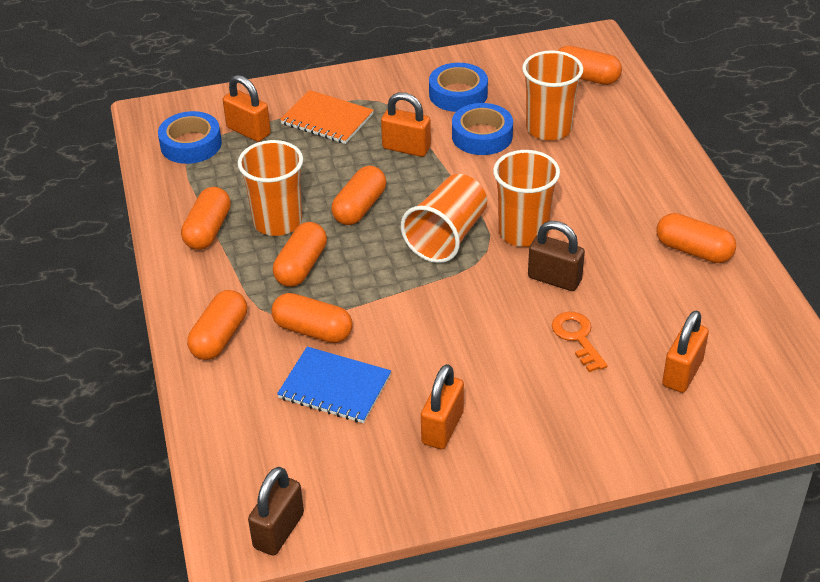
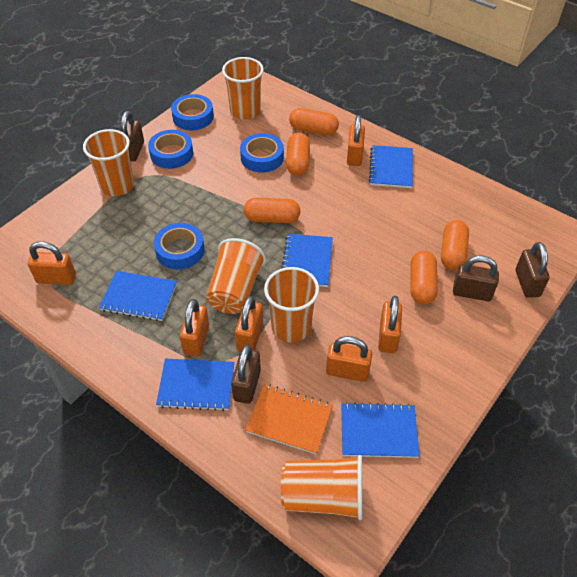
blue notebook: [277,346,391,423] = 1 -> [99,271,177,321] [156,359,235,411] [281,234,333,287] [341,402,420,458] [369,145,413,188] = 5
blue tape: [158,111,222,164] [429,63,488,112] [452,103,513,155] = 3 -> [148,130,193,169] [154,223,205,270] [171,94,214,130] [240,133,284,173] = 4
brown padlock: [248,467,304,556] [528,221,585,291] = 2 -> [121,111,144,162] [231,345,261,404] [453,255,499,301] [516,242,550,298] = 4
orange capsule: [181,187,231,250] [187,290,247,360] [271,293,352,343] [273,222,327,287] [332,166,386,225] [557,46,622,85] [656,213,736,263] = 7 -> [244,198,301,223] [286,133,310,176] [289,108,339,135] [411,251,438,304] [441,220,469,270] = 5
orange cup: [238,140,303,236] [401,174,487,263] [493,150,560,247] [522,50,583,140] = 4 -> [83,129,134,196] [206,238,266,314] [222,57,264,119] [264,267,319,342] [281,455,362,520] = 5
orange key: [552,312,608,372] = 1 -> none = 0
orange padlock: [223,75,271,142] [381,92,431,157] [421,364,464,449] [662,310,709,393] = 4 -> [28,241,76,285] [179,299,209,356] [235,296,263,351] [326,336,372,382] [347,115,365,166] [378,296,402,353] = 6

